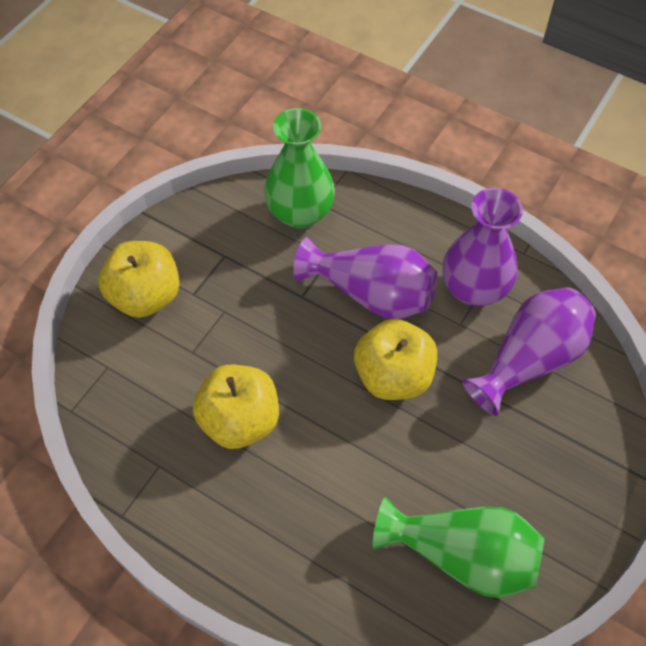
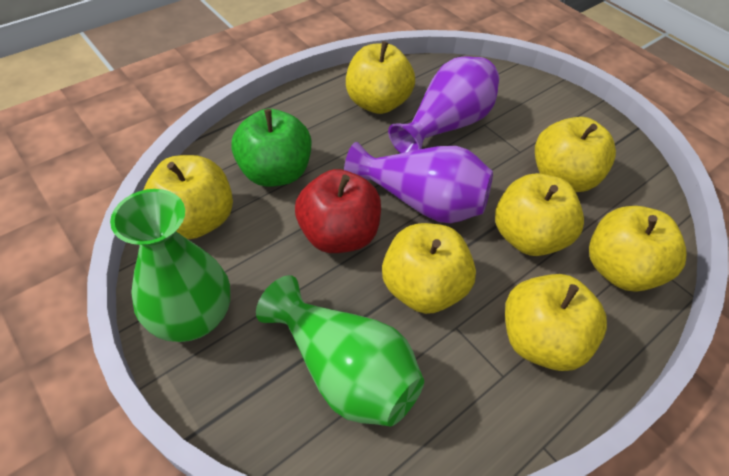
green apple: none = 0 -> [231,109,311,187] = 1
purple vase: [293,237,437,319] [442,188,523,306] [462,287,596,416] = 3 -> [344,142,493,223] [388,56,499,154] = 2
red apple: none = 0 -> [295,169,381,253] = 1
yellow apple: [99,241,179,318] [193,365,279,449] [354,319,437,400] = 3 -> [143,155,233,239] [346,41,415,114] [382,223,476,314] [495,173,584,256] [505,274,607,371] [535,117,616,192] [589,206,687,292] = 7

